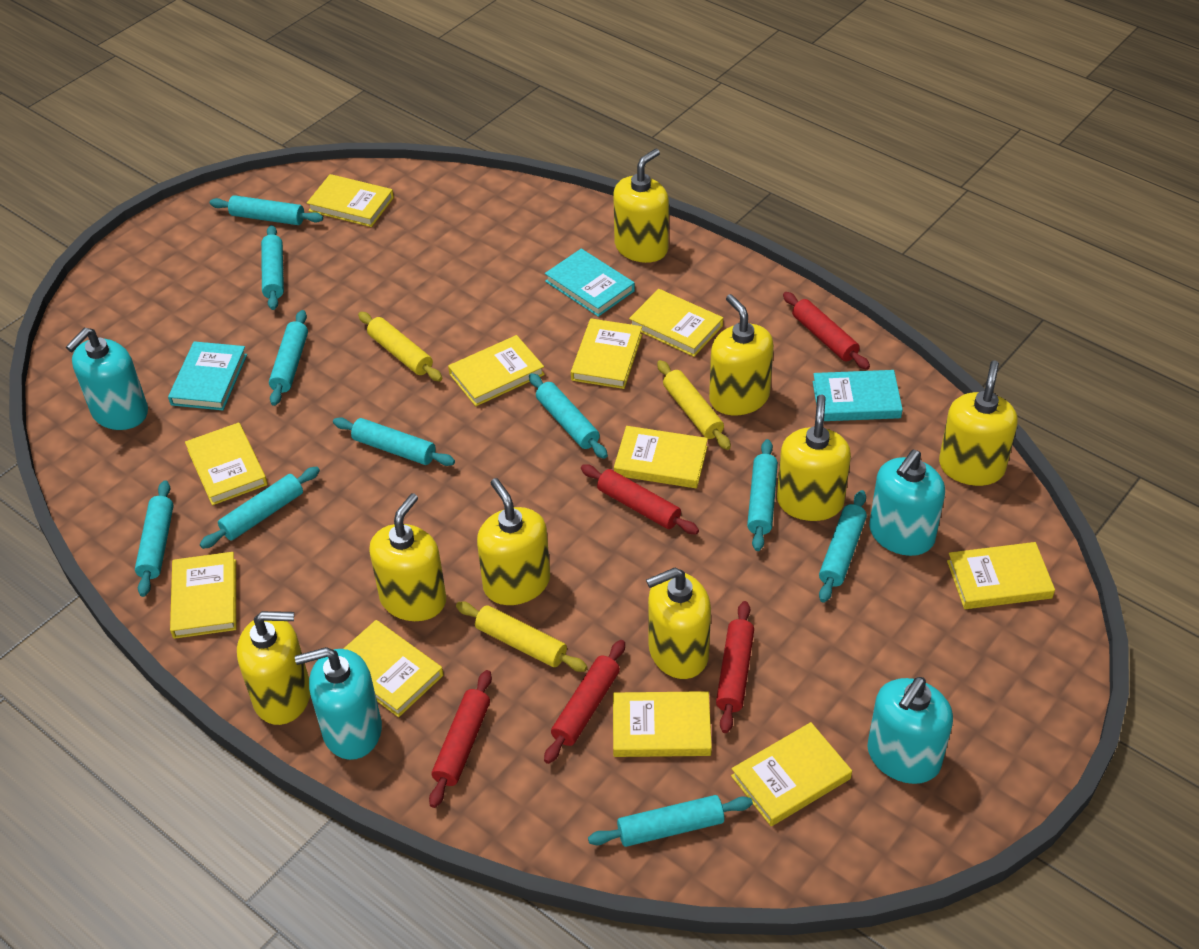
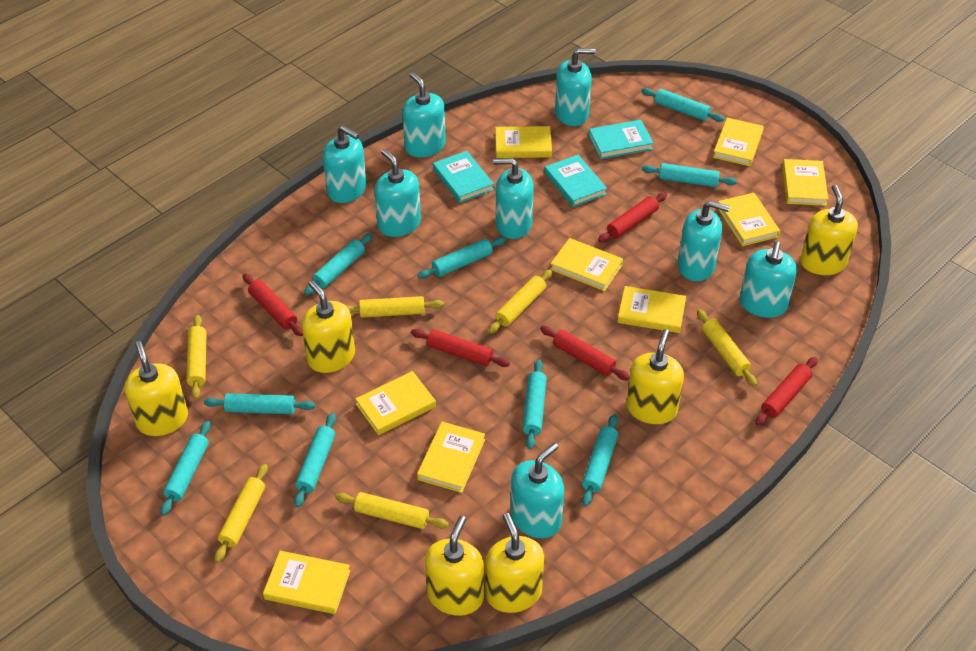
turquoise rolling pin: [135,480,173,597] [200,467,320,549] [210,195,323,225] [261,225,284,310] [269,310,308,406] [333,417,455,466] [529,373,608,459] [588,795,753,847] [747,439,778,551] [819,490,867,603] = 10 -> [161,421,211,516] [204,393,315,414] [294,413,336,507] [304,233,373,295] [418,237,506,279] [522,359,547,449] [582,414,618,506] [642,88,724,122] [642,163,737,187] = 9
turquoise soap dispenser: [66,328,148,430] [295,647,382,760] [867,677,953,784] [869,450,945,556] = 4 -> [323,125,366,203] [374,149,421,237] [402,72,446,158] [493,158,534,239] [511,442,564,538] [555,48,596,126] [678,201,730,281] [740,242,797,318] = 8
yellow book: [170,552,236,639] [185,423,268,505] [307,174,394,227] [343,620,443,717] [448,335,545,406] [571,318,642,389] [613,691,712,757] [614,426,708,488] [629,289,723,357] [731,722,852,826] [947,542,1055,609] = 11 -> [263,551,350,614] [355,371,436,435] [417,422,485,493] [495,126,552,158] [551,238,623,291] [617,286,686,333] [713,118,764,166] [718,193,780,246] [782,159,828,206] = 9
yellow rolling pin: [358,312,442,381] [456,602,587,672] [657,360,731,450] = 3 -> [186,315,207,400] [214,464,268,563] [335,492,449,529] [346,296,444,318] [488,269,553,334] [697,309,757,387] = 6
yellow soap dispenser: [237,611,310,725] [369,493,446,621] [477,478,550,605] [613,149,669,263] [646,568,711,679] [709,294,774,415] [777,394,851,521] [939,360,1018,486] = 8 -> [124,341,188,436] [302,280,355,373] [425,516,484,616] [485,513,544,613] [626,329,684,424] [800,185,858,275] = 6

